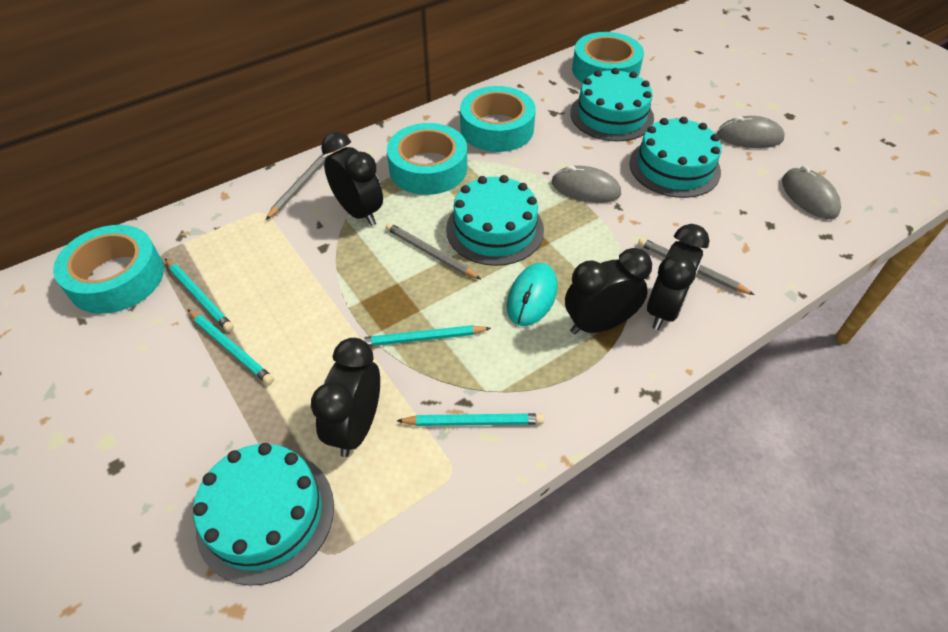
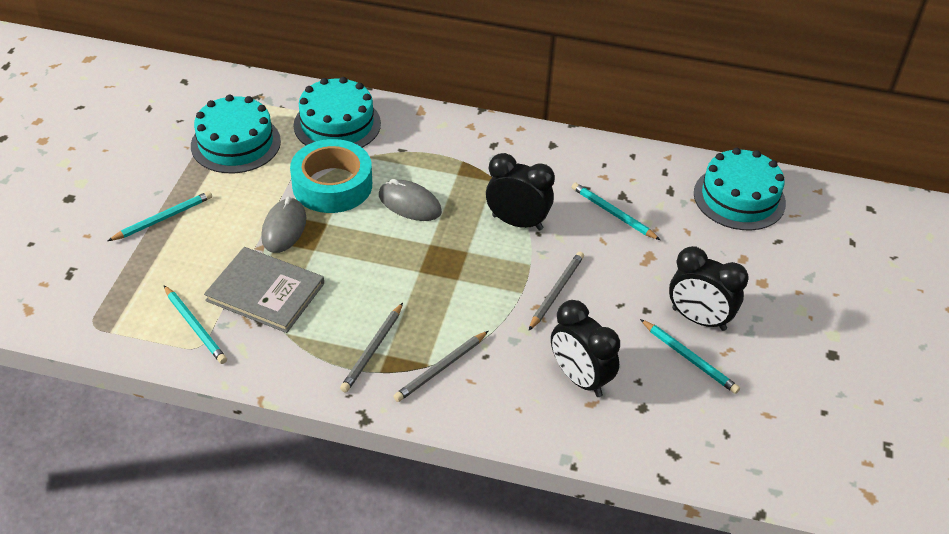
black clock: [311,338,380,457] [321,132,383,226] [565,248,652,334] [647,224,710,330] = 4 -> [486,153,555,231] [551,300,620,397] [669,246,749,331] = 3
grey book: none = 0 -> [204,247,324,333] = 1
grey mouse: [552,165,621,203] [717,116,785,148] [782,166,841,219] = 3 -> [261,197,306,253] [379,179,442,221] = 2
turquoise cake: [193,443,334,586] [446,175,544,266] [570,68,654,141] [629,117,722,198] = 4 -> [191,95,281,173] [293,77,381,148] [694,148,786,230] = 3
turquoise mouse: [507,263,558,326] = 1 -> none = 0
turquoise tape: [53,225,164,314] [387,123,467,195] [460,86,536,152] [572,32,644,83] = 4 -> [290,139,372,213] = 1

